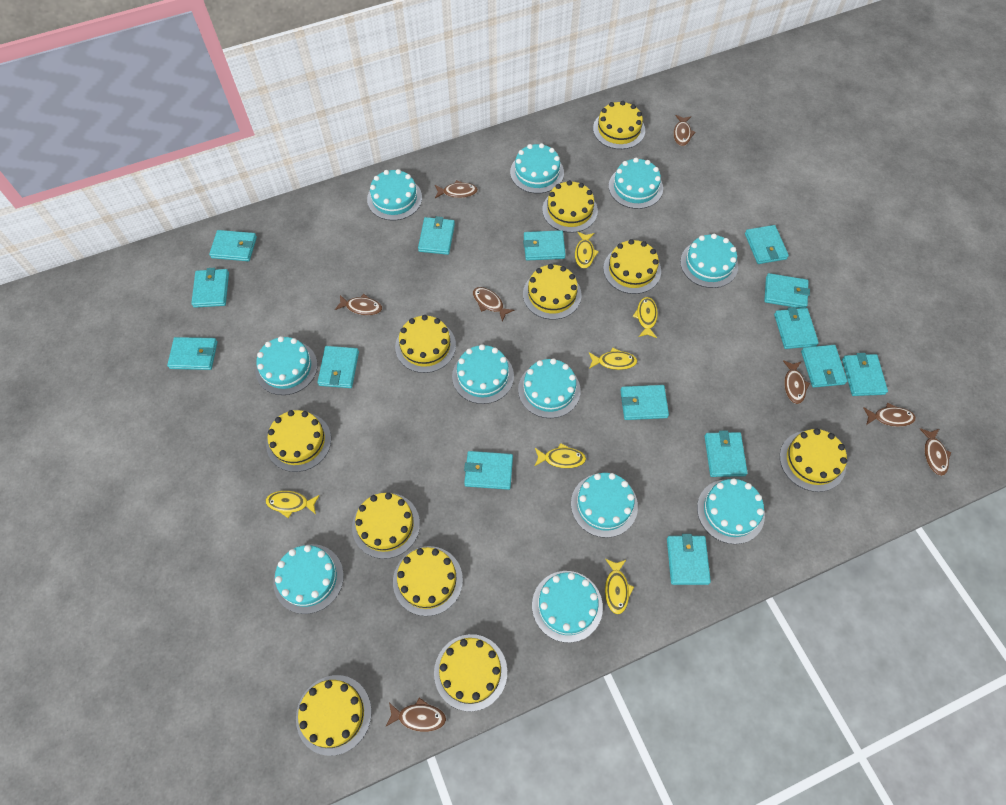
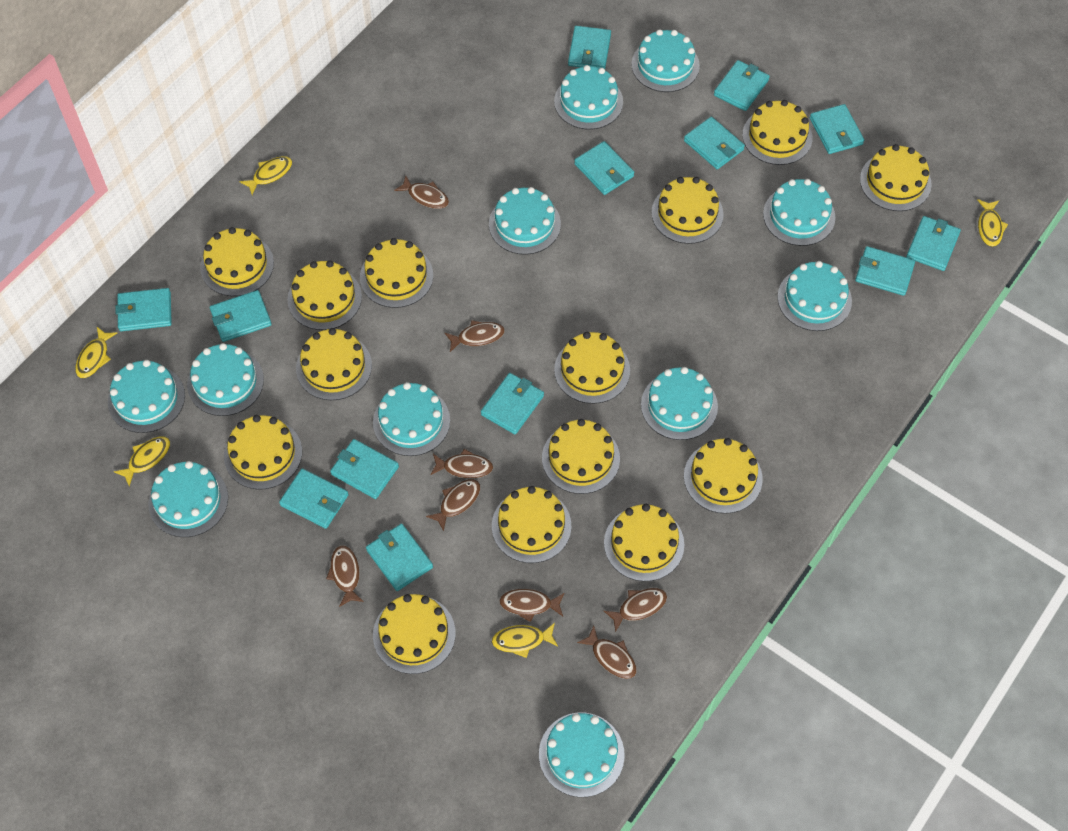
turquoise wallet: [167,337,217,370] [191,268,229,308] [209,230,257,261] [318,346,359,388] [418,216,455,255] [464,451,513,490] [523,230,566,260] [620,385,669,420] [667,534,711,585] [705,430,748,477] [745,225,789,264] [764,273,810,308] [774,307,819,349] [801,345,847,388] [842,353,888,396] = 15 -> [115,288,172,331] [210,290,272,342] [279,468,349,529] [330,439,399,499] [366,524,433,591] [481,373,544,434] [568,26,611,69] [574,141,634,195] [684,117,745,169] [714,60,770,111] [810,104,864,154] [855,246,915,296] [906,216,961,271] = 13
yellow cake: [266,410,331,472] [296,675,372,756] [352,493,420,559] [393,546,463,616] [395,315,456,373] [434,634,507,712] [523,264,582,320] [542,180,598,233] [593,101,645,149] [603,239,661,294] [780,429,847,492] = 11 -> [200,227,274,296] [224,415,302,490] [287,260,362,330] [296,328,372,400] [360,238,433,308] [373,594,456,674] [492,486,571,563] [542,419,620,494] [554,332,630,404] [604,504,684,581] [651,177,724,244] [684,438,763,514] [742,100,812,165] [860,144,932,211] = 14
yellow fish: [266,491,320,518] [535,443,586,468] [575,232,599,269] [589,348,637,370] [605,559,634,614] [633,297,658,338] = 6 -> [75,327,117,378] [114,436,170,487] [239,156,292,195] [492,623,558,658] [977,199,1008,247] = 5

